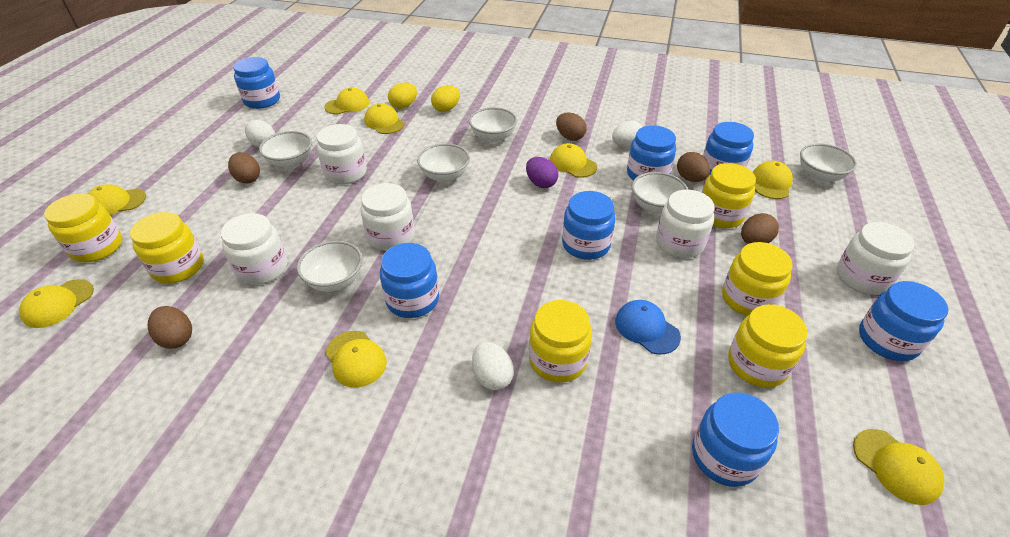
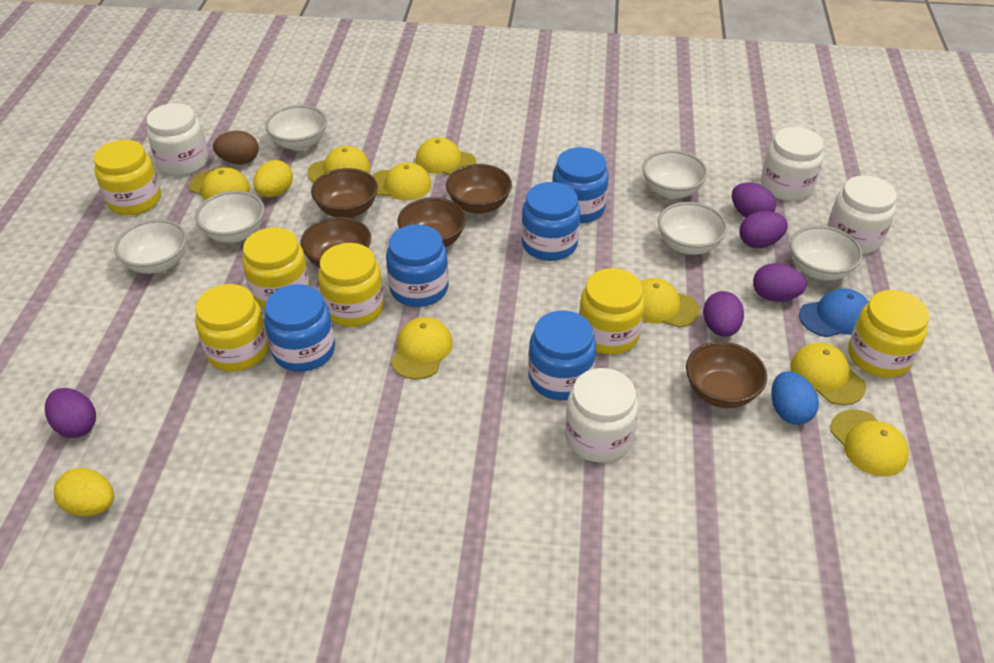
blue egg: none = 0 -> [771,371,819,425] = 1
blue jar: [233,57,280,109] [380,243,439,318] [562,191,616,260] [627,125,676,181] [692,393,779,487] [703,122,754,175] [859,281,948,361] = 7 -> [264,284,335,372] [386,224,449,307] [521,182,580,261] [528,311,596,400] [552,147,609,224] = 5
brown bowl: none = 0 -> [300,217,371,268] [311,168,378,218] [397,197,466,247] [446,164,512,214] [686,342,767,408] = 5
brown egg: [148,306,192,349] [228,152,260,184] [556,113,587,141] [677,152,710,182] [741,213,779,244] = 5 -> [213,131,259,164] = 1
purple egg: [526,157,558,188] = 1 -> [45,388,96,438] [703,291,744,337] [732,183,776,217] [739,211,788,248] [753,263,807,302] = 5
white egg: [245,120,275,147] [472,342,514,390] [612,121,642,147] = 3 -> none = 0
white jar: [221,213,287,285] [317,124,367,184] [361,183,415,251] [656,190,715,258] [837,222,915,295] = 5 -> [146,103,208,176] [565,368,638,463] [761,127,824,201] [827,175,897,254] = 4

